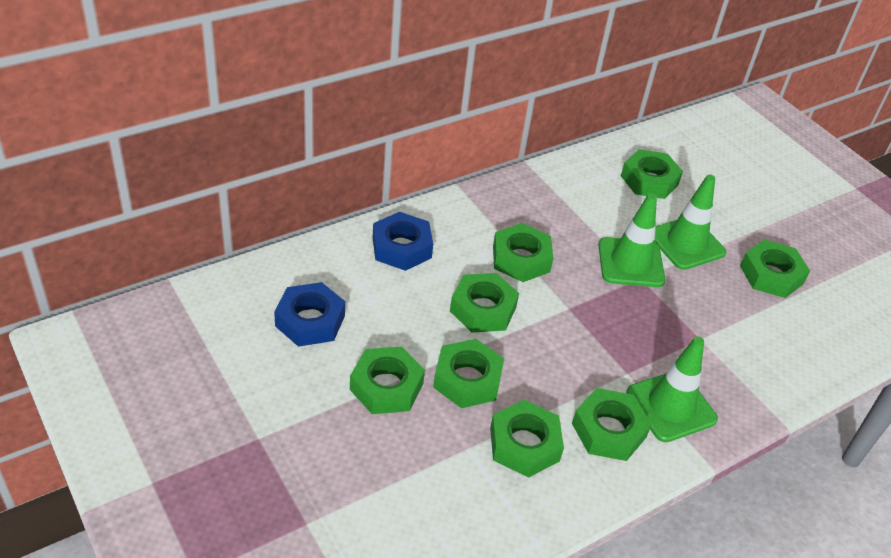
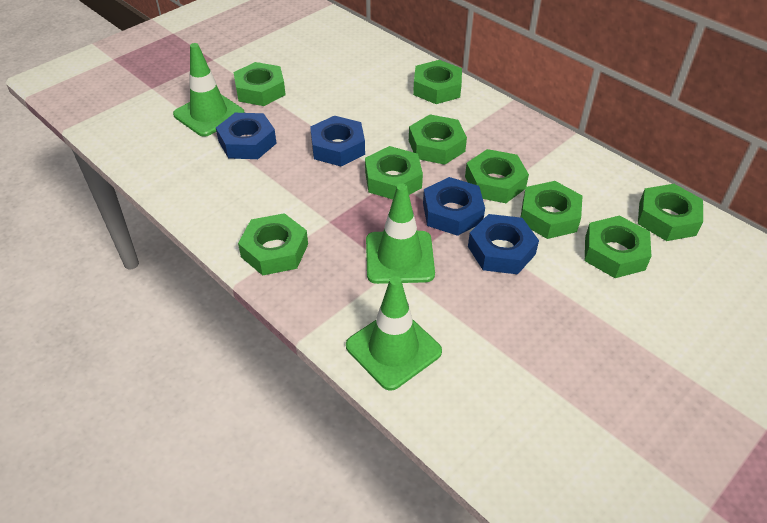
blue nut: [274,282,345,347] [373,212,433,271] = 2 -> [216,113,277,159] [310,116,365,166] [423,177,485,236] [468,214,539,274] = 4
green nut: [350,346,425,414] [433,339,504,408] [450,273,519,333] [490,400,564,478] [493,223,553,282] [572,388,652,461] [621,149,683,199] [740,240,810,298] = 8 -> [233,62,286,106] [238,213,308,275] [365,146,423,199] [409,114,467,165] [413,60,462,104] [465,149,529,203] [521,181,582,239] [585,216,651,278] [638,184,703,241] = 9

